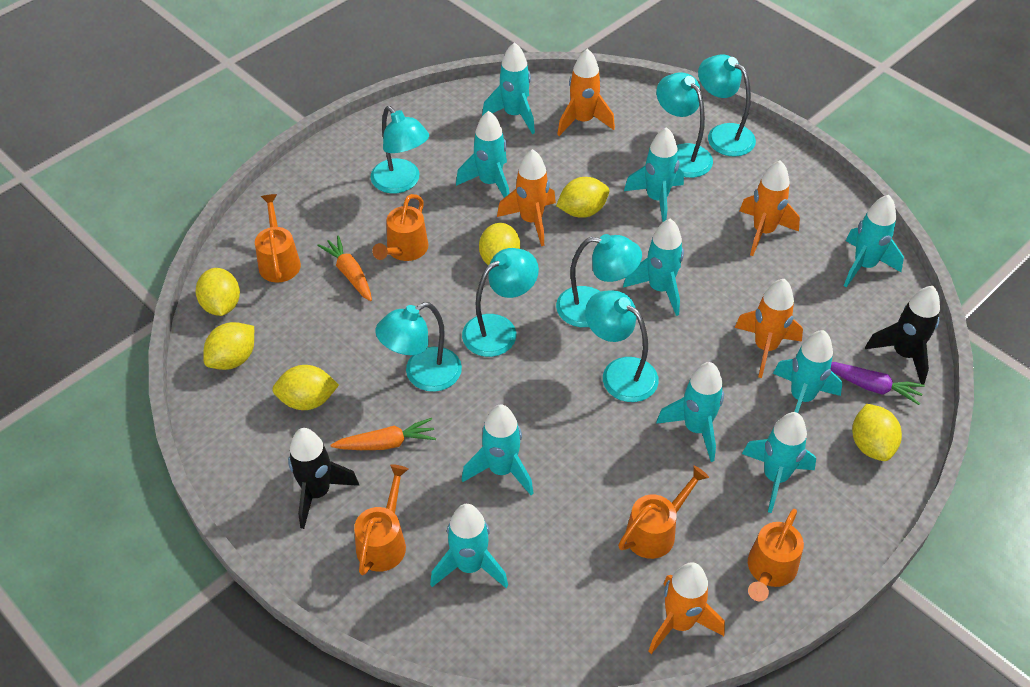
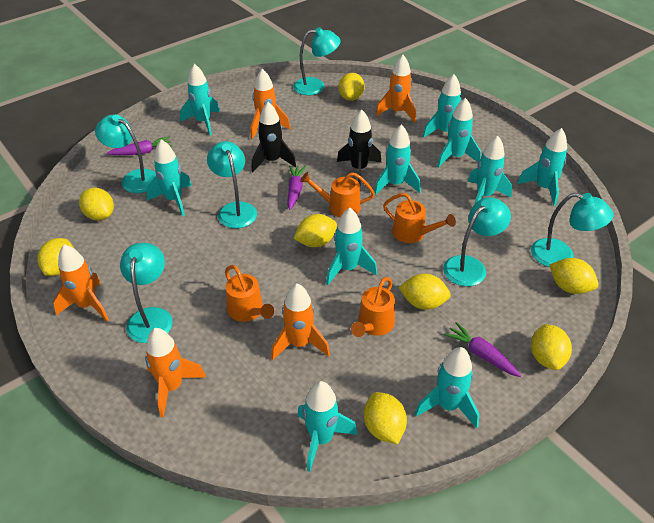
orange carrot: [317,235,372,301] [330,418,436,450] = 2 -> none = 0
orange watering can: [255,194,301,283] [354,464,408,575] [372,194,429,261] [618,466,709,559] [748,509,804,601] = 5 -> [225,265,274,322] [300,172,375,218] [351,277,395,337] [383,193,456,243] = 4
purple carrot: [831,362,925,405] = 1 -> [107,137,173,155] [287,165,306,210] [444,322,521,377] = 3
turquoise lamp: [371,106,429,193] [375,302,462,392] [462,248,539,357] [556,234,642,327] [585,290,659,402] [656,72,713,178] [698,55,756,157] = 7 -> [95,115,156,193] [120,243,173,343] [207,141,257,228] [293,27,341,95] [443,197,511,286] [531,193,613,267] = 6
yellow lemon: [196,268,240,316] [203,322,254,370] [272,365,339,410] [479,223,520,265] [556,177,609,218] [852,404,902,461] = 6 -> [37,238,74,276] [79,188,114,221] [294,214,337,247] [339,73,365,101] [364,392,407,444] [399,273,451,310] [531,324,572,370] [549,258,599,294] = 8

